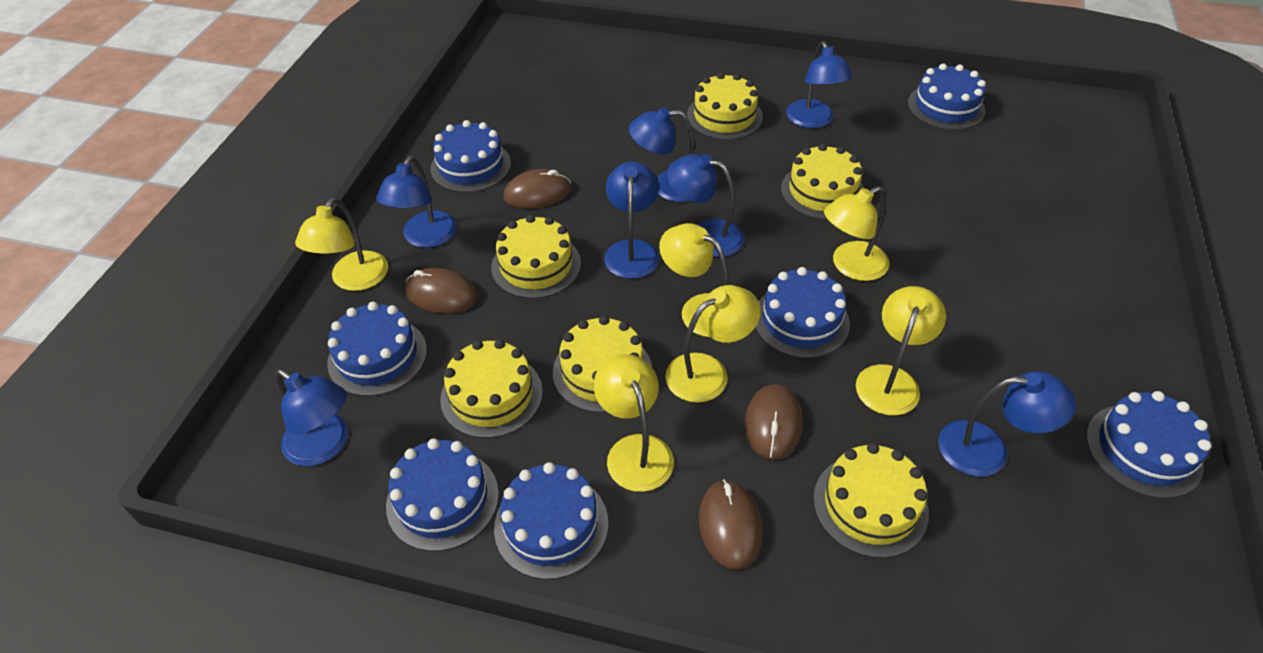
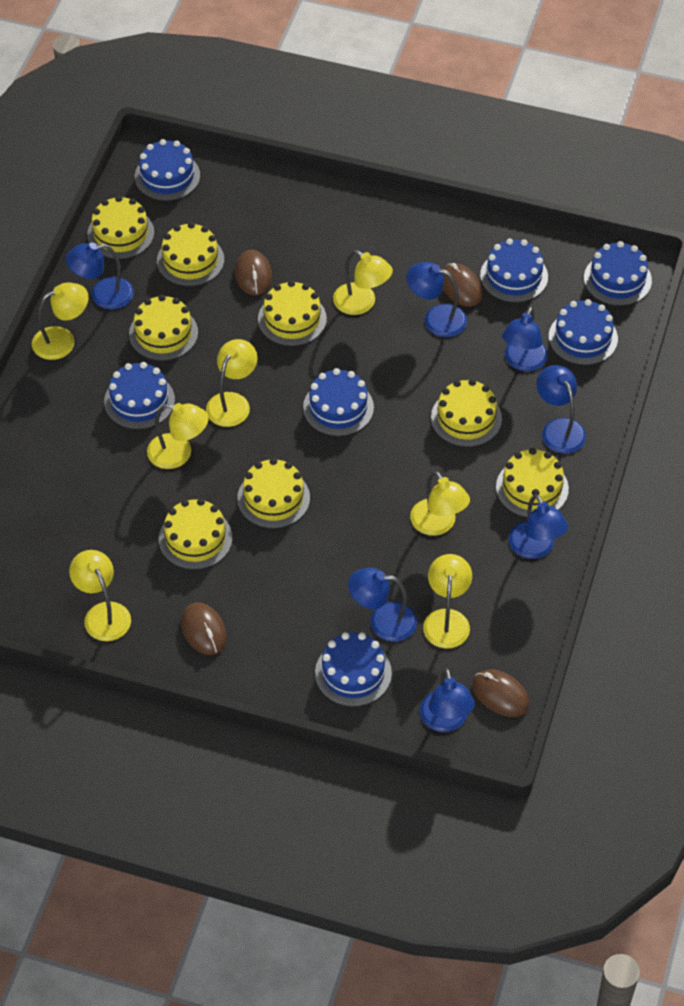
yellow cake: [440,339,543,438] [491,215,581,299] [553,316,652,413] [687,73,763,140] [781,144,864,220] [813,443,929,558] = 6 -> [87,196,154,259] [129,295,198,361] [157,222,224,286] [159,499,232,570] [237,458,310,529] [258,280,327,346] [431,379,502,447] [496,448,569,517] = 8
yellow lamp: [295,198,388,291] [594,354,674,492] [659,223,729,337] [665,285,761,403] [824,186,889,281] [856,286,946,416] = 6 -> [32,282,88,360] [69,550,131,641] [147,403,209,469] [206,339,257,427] [333,250,393,315] [410,471,470,536] [423,554,472,649] = 7

